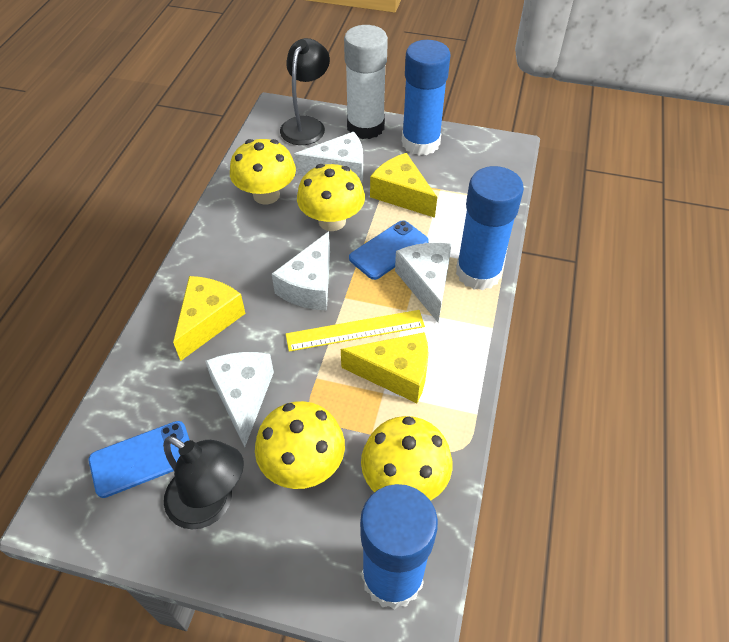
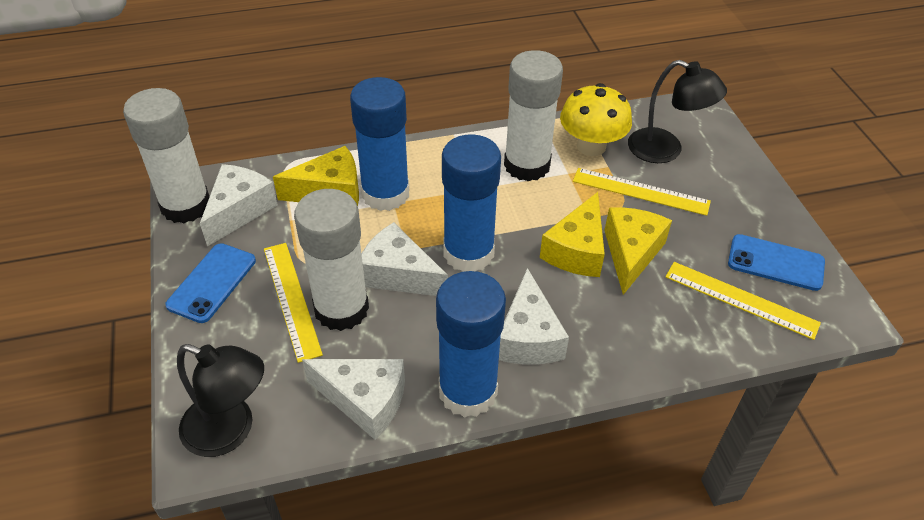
white glue stick: [344,25,388,139] = 1 -> [123,88,210,223] [294,189,369,331] [504,50,563,181] = 3
yellow mushroom: [230,139,296,204] [255,401,345,489] [297,164,365,231] [361,416,452,501] = 4 -> [560,83,632,156] = 1
yellow ruler: [286,310,425,352] = 1 -> [264,243,323,363] [573,168,711,216] [666,262,821,340] = 3

